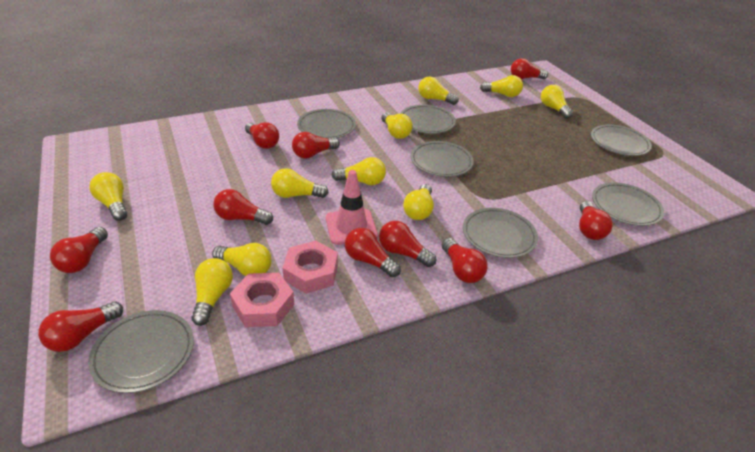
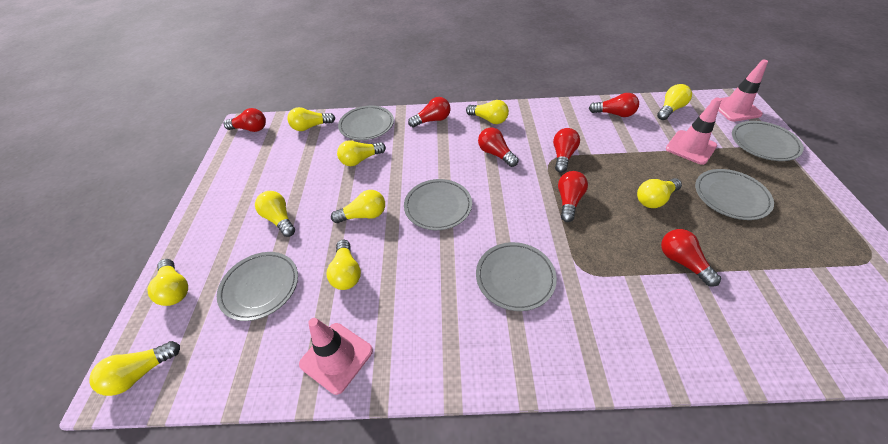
grey plate: [88,310,194,393] [297,109,356,138] [400,105,456,134] [411,141,474,177] [463,208,538,258] [591,124,652,156] [592,183,664,226] = 7 -> [217,252,298,321] [338,106,394,140] [404,179,472,230] [476,242,557,311] [695,169,774,220] [732,121,804,161] = 6
pink nut: [230,273,294,327] [283,241,338,294] = 2 -> none = 0
pink traffic cone: [326,170,378,245] = 1 -> [299,318,373,395] [666,97,721,165] [710,60,768,122] = 3
red light bulb: [38,302,123,352] [50,227,108,273] [213,189,273,225] [245,122,279,149] [292,132,340,159] [345,228,401,277] [379,221,436,267] [442,238,488,283] [511,58,548,79] [579,201,613,240] = 10 -> [224,108,266,132] [408,97,450,127] [478,128,519,167] [553,128,580,173] [558,171,588,222] [589,93,639,117] [661,229,721,287] = 7

